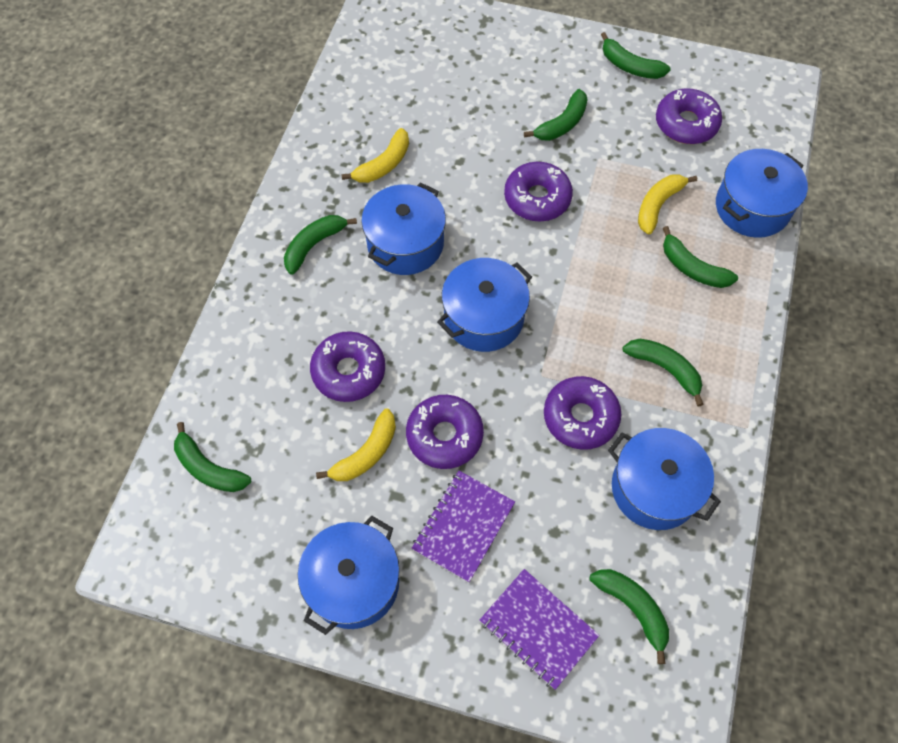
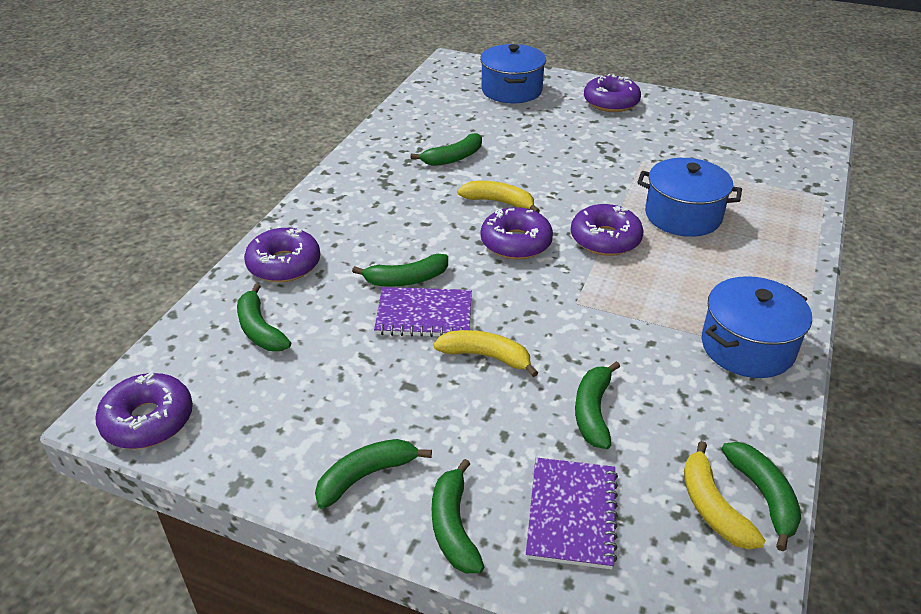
blue pot: [298,516,400,635] [361,182,446,275] [437,258,532,352] [608,428,721,530] [716,149,808,238] = 5 -> [480,44,546,103] [637,158,742,237] [702,276,812,378] = 3

